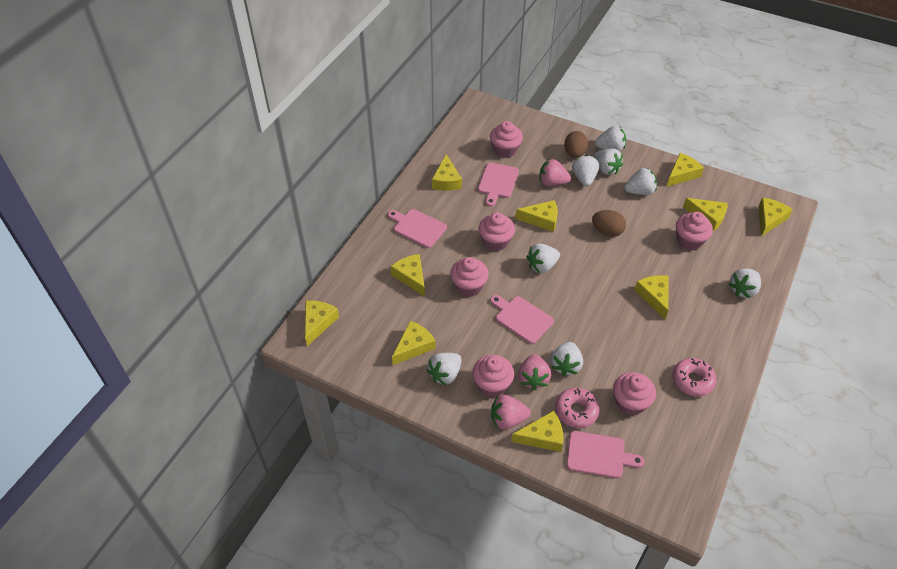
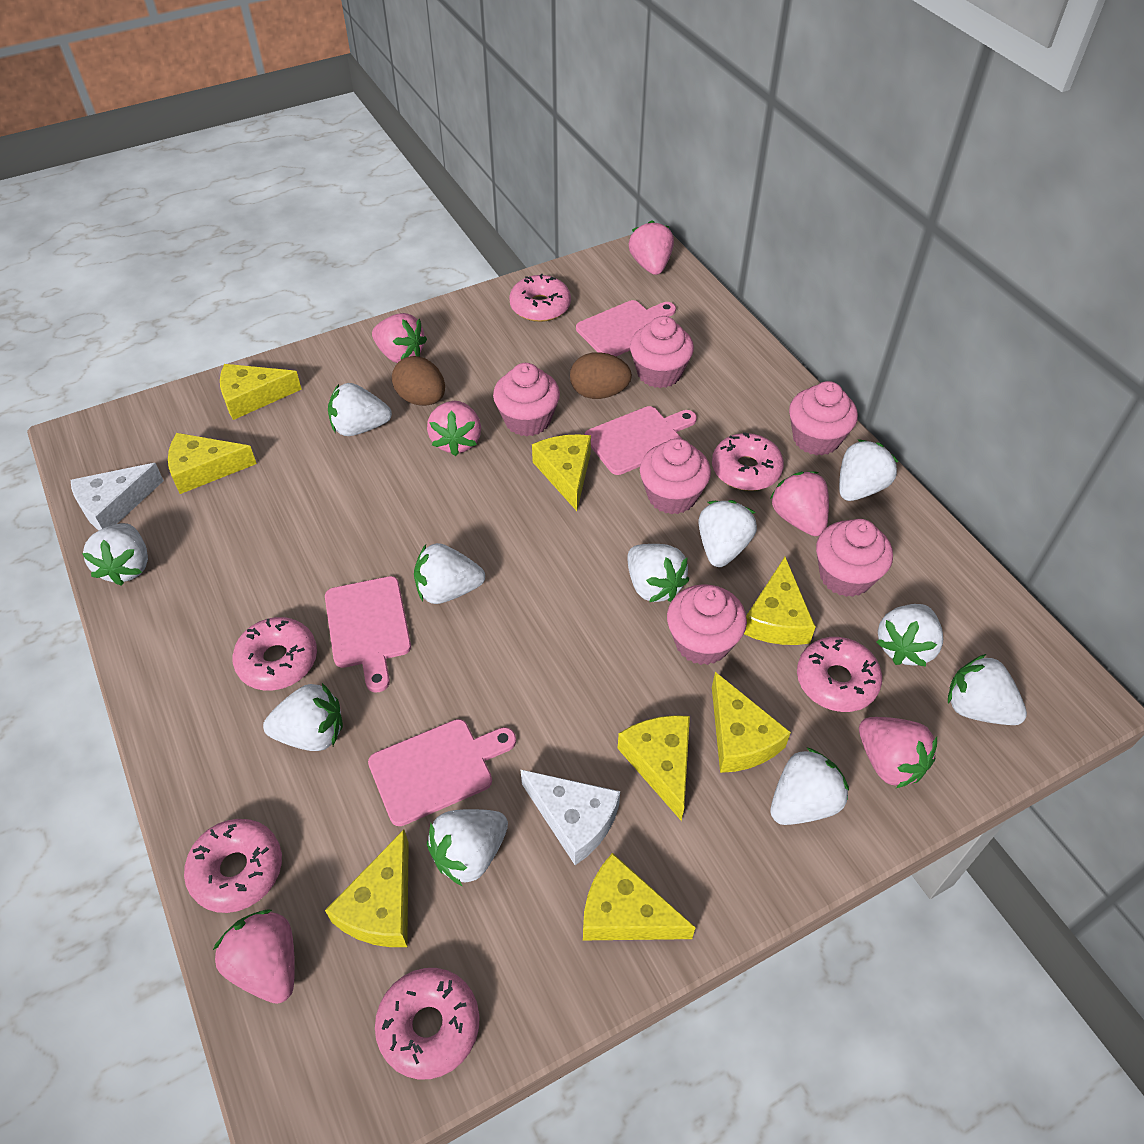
pink donut: [555,388,600,428] [672,358,717,397] = 2 -> [184,819,282,913] [232,617,317,691] [375,968,480,1079] [509,274,571,322] [712,432,784,491] [797,637,882,712] = 6
pink strawberry: [491,395,531,429] [518,354,551,390] [540,159,571,186] = 3 -> [213,909,295,1004] [372,313,427,363] [427,401,481,456] [628,220,674,275] [770,471,829,536] [859,717,937,789] = 6
white cheese: none = 0 -> [70,463,164,530] [520,769,620,865] = 2
white strawberry: [427,353,462,386] [526,244,560,273] [551,342,583,376] [572,155,599,186] [593,149,623,175] [595,126,626,151] [624,167,657,195] [729,268,761,298] = 8 -> [82,523,148,586] [263,683,343,751] [328,383,392,436] [414,543,485,604] [427,809,508,886] [628,544,689,602] [699,500,757,567] [770,747,849,825] [839,439,899,501] [876,604,943,667] [948,654,1027,725] = 11
yellow cheese: [305,300,339,346] [391,254,425,297] [392,321,436,365] [432,154,462,191] [511,411,563,452] [515,200,558,232] [634,275,669,319] [667,153,704,186] [683,198,728,231] [758,198,793,236] = 10 -> [168,433,257,494] [220,364,302,420] [325,830,409,947] [532,434,591,511] [583,853,696,940] [617,715,690,821] [712,672,791,773] [744,557,816,645] = 8

